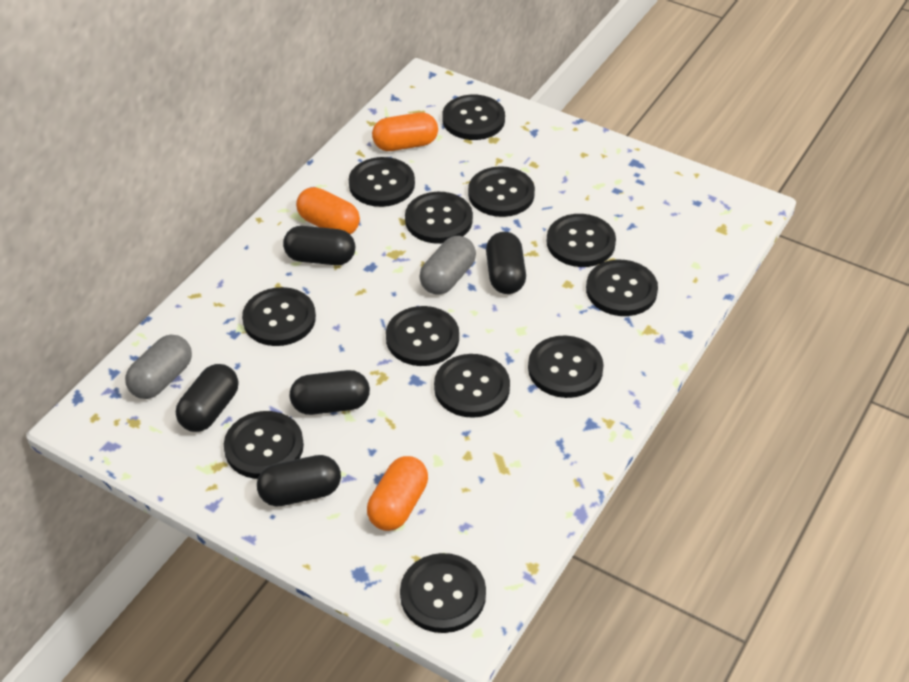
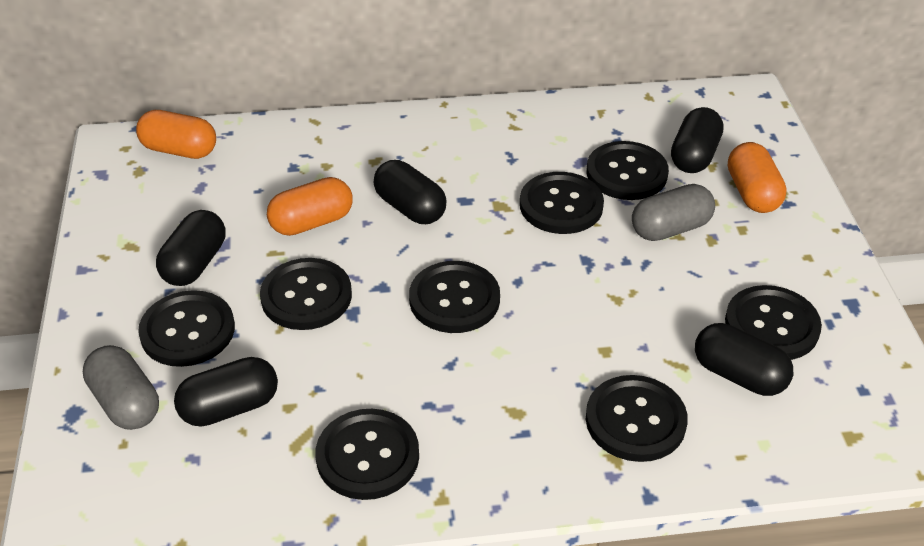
black button: [224,411,304,479] [242,287,316,346] [349,157,415,207] [386,306,459,366] [400,553,486,633] [405,192,473,244] [434,354,510,418] [442,95,505,140] [468,166,535,217] [528,335,604,398] [547,214,616,267] [586,260,658,316] = 12 -> [138,290,235,367] [260,258,352,330] [315,409,419,500] [409,261,500,333] [520,172,604,234] [586,141,669,200] [586,375,688,462] [725,285,822,360] = 8

